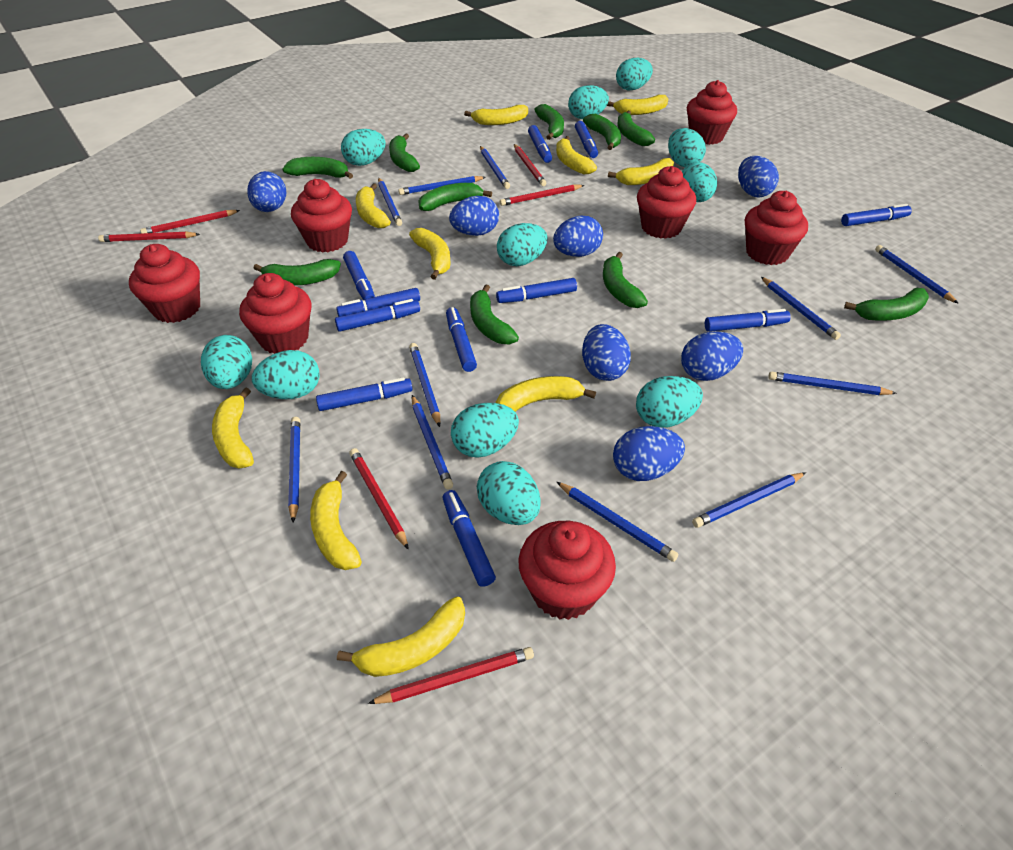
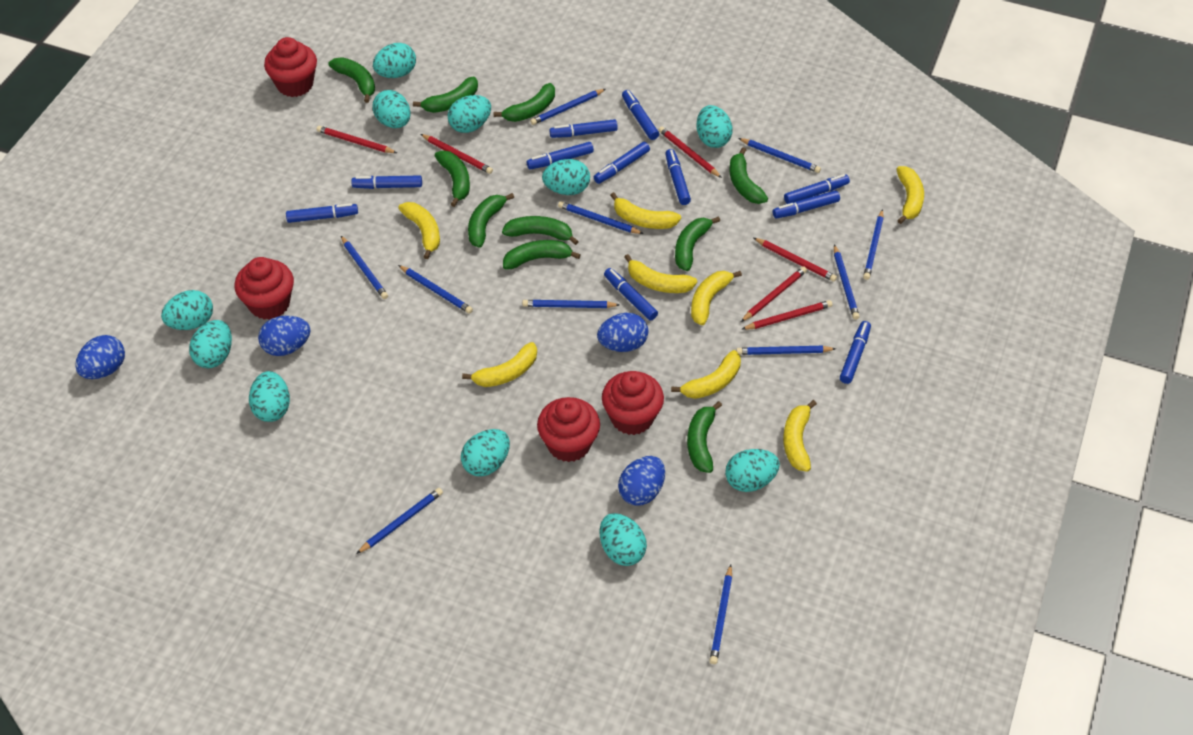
blue egg: [247,171,286,212] [449,196,499,236] [553,215,603,257] [582,324,631,381] [613,426,685,481] [681,332,743,381] [738,156,779,197] = 7 -> [75,335,125,379] [258,316,310,356] [597,313,648,352] [618,456,665,506] = 4
red cupcake: [129,244,200,323] [239,273,311,354] [291,179,352,253] [518,521,616,620] [637,166,696,239] [687,80,737,145] [745,191,808,265] = 7 -> [234,257,294,320] [264,37,317,97] [537,397,600,462] [602,371,664,435] = 4
yellow banana: [212,387,254,468] [310,471,362,570] [337,596,465,677] [356,183,391,228] [409,228,451,280] [464,105,528,125] [496,376,596,412] [556,136,597,174] [607,95,668,115] [608,158,674,185] = 10 -> [398,202,440,259] [462,342,537,387] [610,192,681,229] [624,254,697,293] [671,350,741,399] [691,271,742,325] [783,400,817,472] [896,166,924,224] = 8

